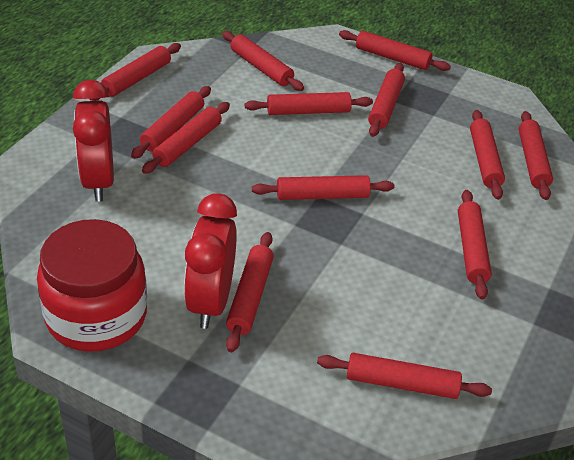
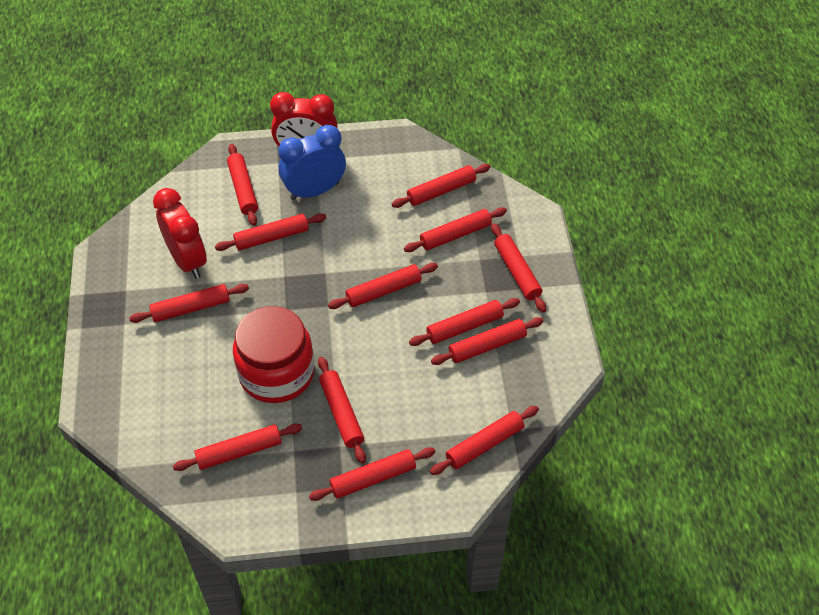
blue clock: none = 0 -> [278,125,346,200] = 1

